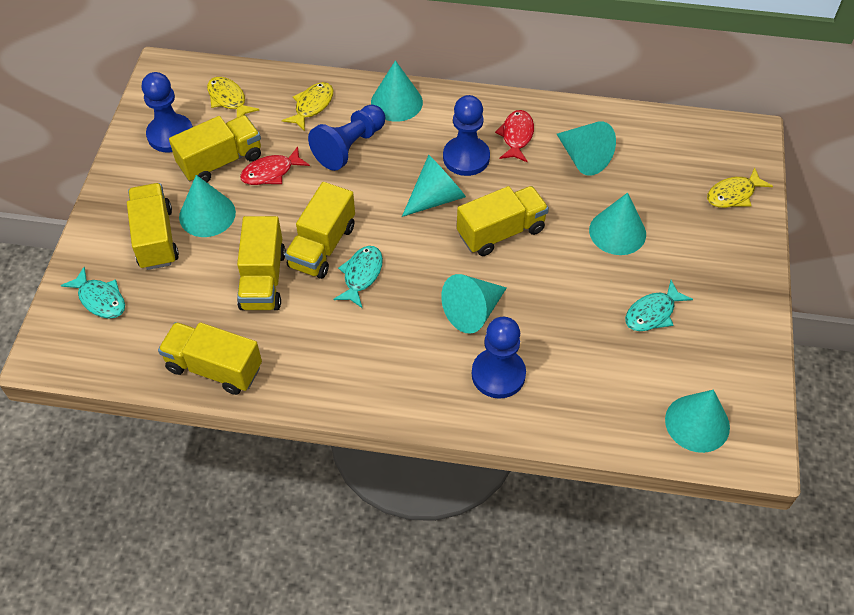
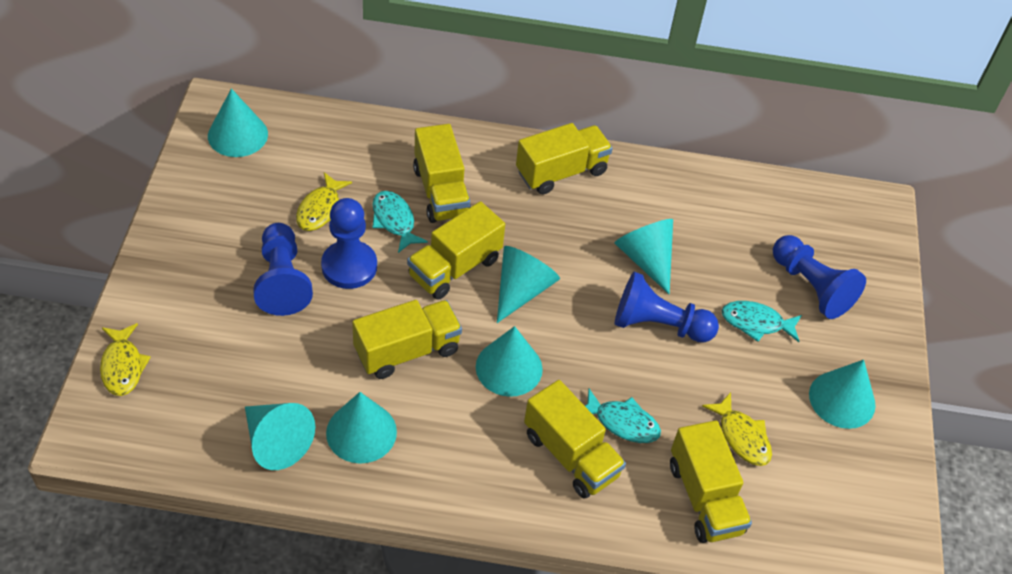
red fish: [240,146,310,185] [495,110,534,162] = 2 -> none = 0

